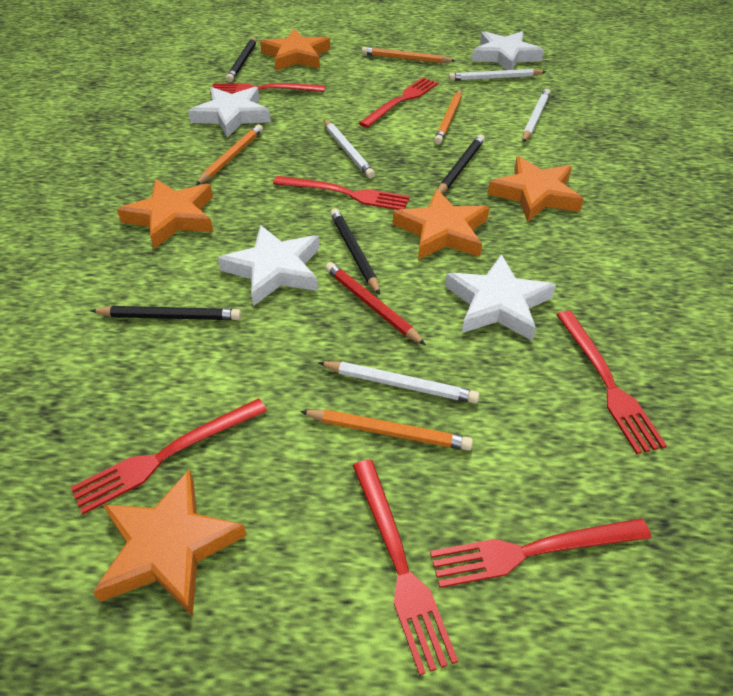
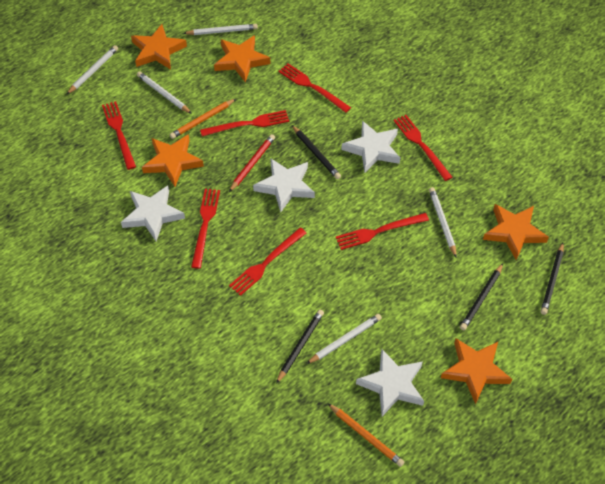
orange pencil: [196,124,263,185] [300,410,473,451] [362,47,456,63] [434,89,462,144] = 4 -> [170,99,236,139] [327,403,404,467] = 2
white pencil: [318,362,480,404] [324,120,375,178] [449,69,546,81] [522,89,551,142] = 4 -> [66,45,118,95] [137,71,192,114] [183,24,258,35] [306,314,382,364] [429,187,457,257] = 5

